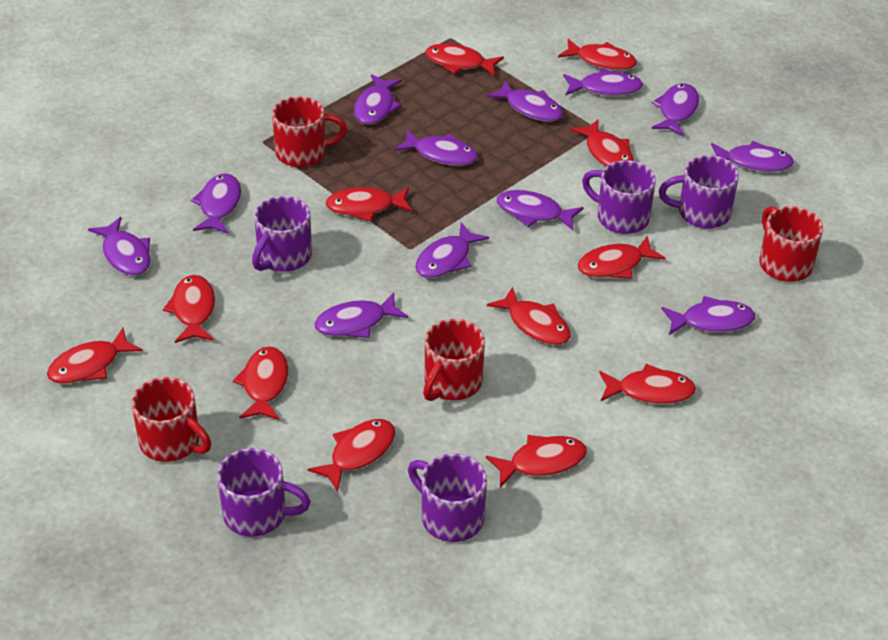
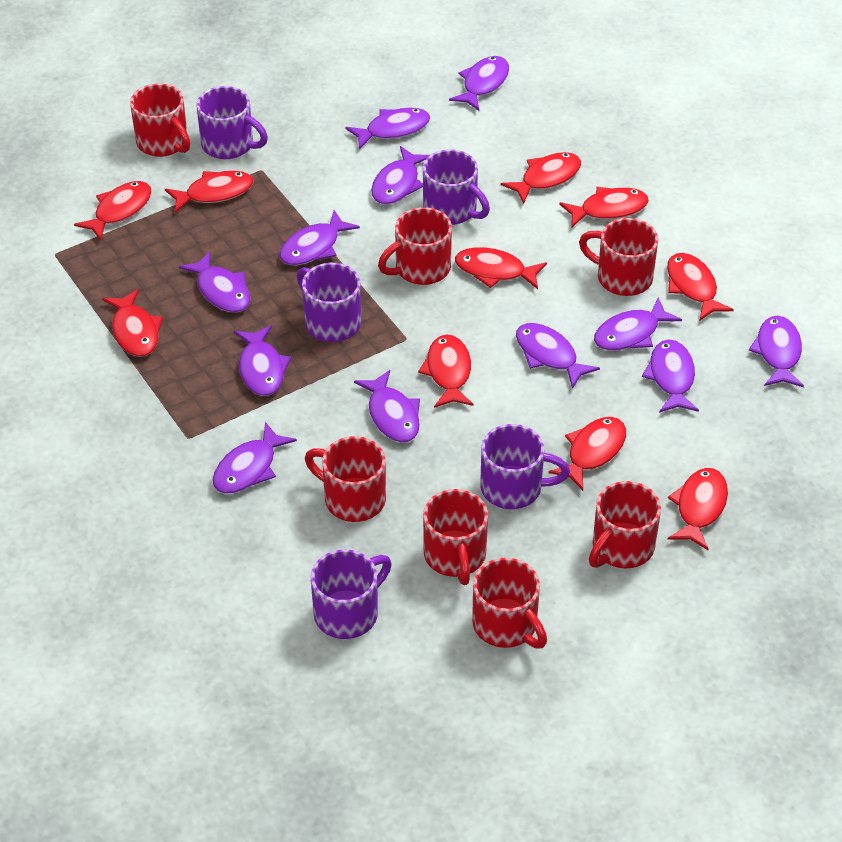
red fish: [47,328,143,384] [163,275,215,343] [233,347,288,420] [308,419,395,492] [325,187,413,222] [425,43,504,77] [486,435,587,488] [487,287,571,345] [558,39,637,71] [570,119,634,167] [577,236,665,279] [599,364,696,404] = 12 -> [74,181,152,240] [102,289,163,357] [165,171,253,213] [418,334,474,408] [455,247,547,289] [501,152,581,204] [549,417,626,491] [559,187,649,227] [667,253,734,320] [667,468,728,550] = 10
red mug: [132,377,211,462] [272,96,347,167] [423,319,485,401] [759,206,823,282] = 4 -> [130,83,190,157] [305,436,386,522] [378,207,452,285] [423,489,488,585] [472,557,547,648] [579,218,658,296] [589,481,661,569] = 7

